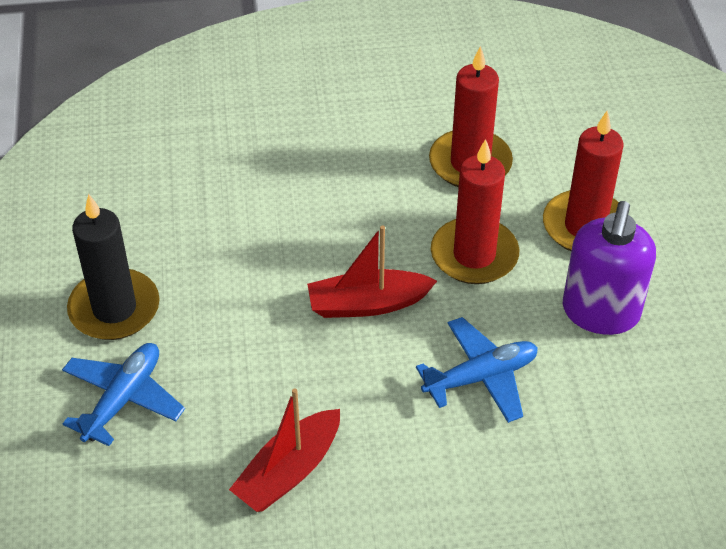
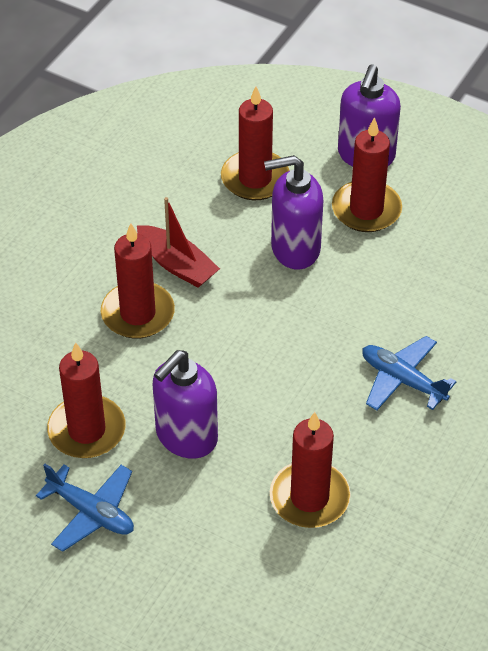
black candle: [67,194,159,340] = 1 -> none = 0
purple soap dispenser: [563,201,656,335] = 1 -> [153,350,218,459] [264,155,323,269] [338,64,401,166] = 3
red boat: [229,388,340,512] [307,225,437,318] = 2 -> [137,197,220,288] = 1
red candle: [429,46,513,187] [431,139,519,284] [543,111,623,251] = 3 -> [47,342,126,458] [101,223,175,339] [221,87,290,200] [270,412,351,528] [332,117,402,232] = 5

